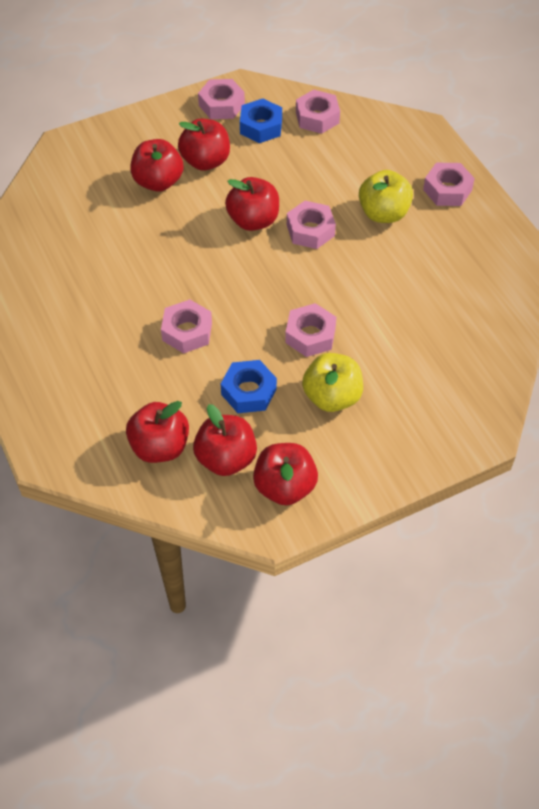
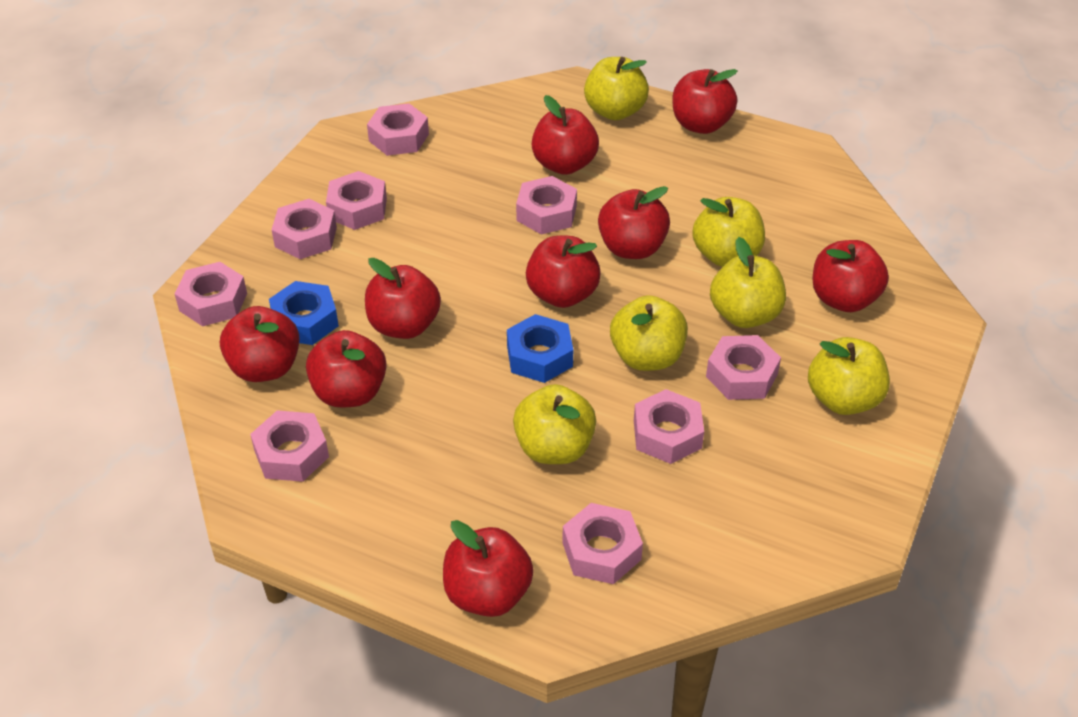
pink nut: [161,299,212,354] [198,79,245,119] [285,303,336,357] [287,201,336,249] [296,90,340,134] [423,163,475,206] = 6 -> [175,262,247,326] [250,410,329,482] [272,199,337,259] [326,171,387,230] [367,103,429,156] [516,176,577,235] [562,503,643,584] [634,389,704,464] [706,335,781,400] = 9
red apple: [126,401,189,463] [130,139,184,192] [178,119,230,171] [193,404,257,476] [225,177,279,231] [253,443,318,505] = 6 -> [220,306,300,382] [306,330,387,408] [365,258,441,339] [443,520,534,617] [526,236,601,308] [532,95,599,175] [598,186,670,259] [673,69,737,134] [812,240,889,312] = 9
yellow apple: [302,353,363,412] [359,170,413,223] = 2 -> [513,384,596,464] [584,57,649,120] [610,295,688,371] [692,197,765,267] [710,237,786,328] [808,337,890,415] = 6

